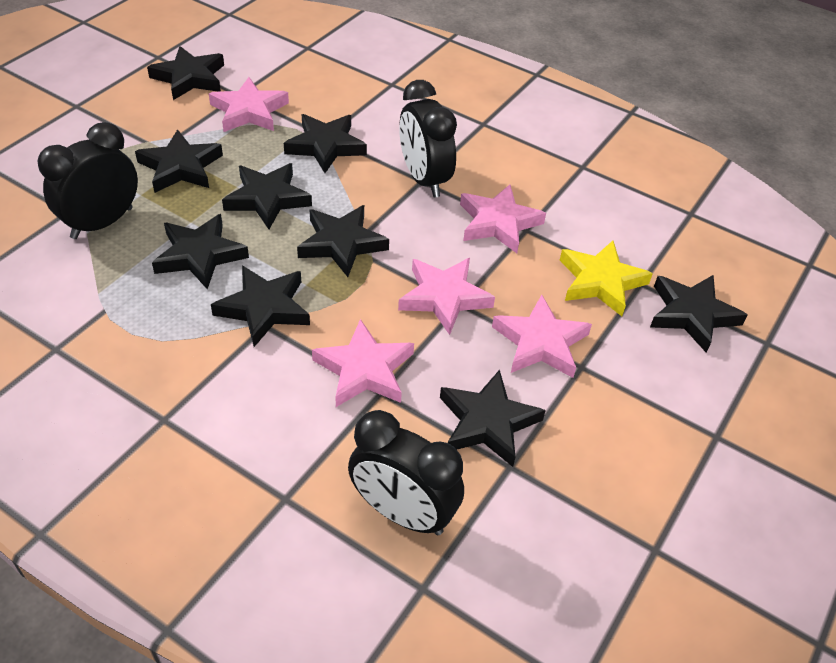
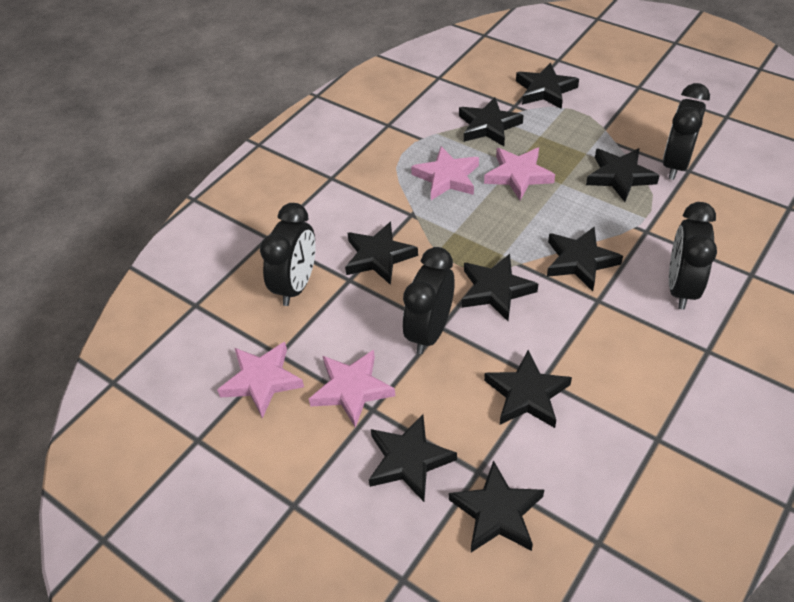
black clock: [38,122,138,239] [348,410,464,535] [399,80,457,198] = 3 -> [260,203,316,306] [403,247,455,354] [663,83,710,180] [669,202,717,310] = 4
pink star: [209,77,289,132] [312,319,414,407] [398,258,495,335] [460,185,546,253] [492,295,592,378] = 5 -> [217,342,304,419] [309,350,395,428] [411,146,479,200] [484,147,555,201] = 4
yellow star: [560,241,653,316] = 1 -> none = 0

